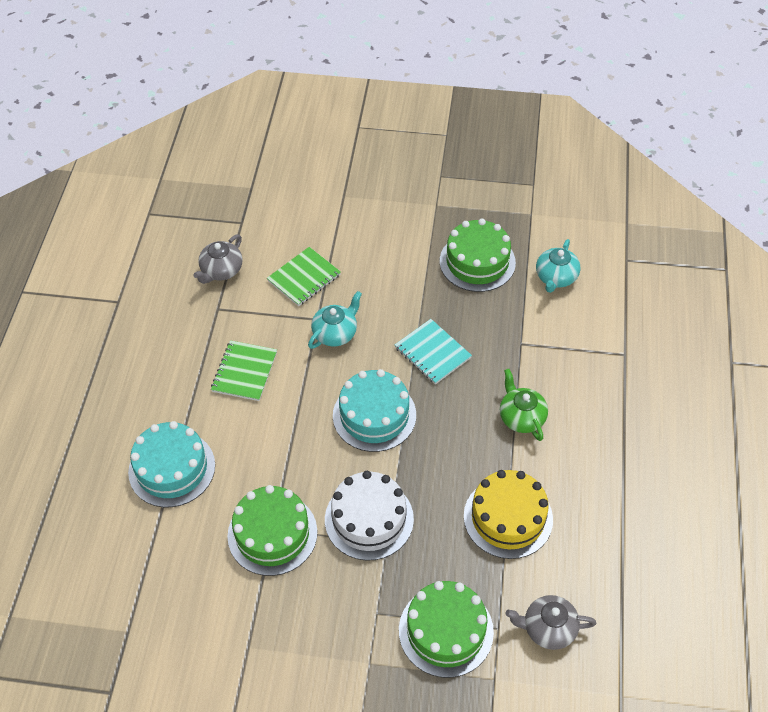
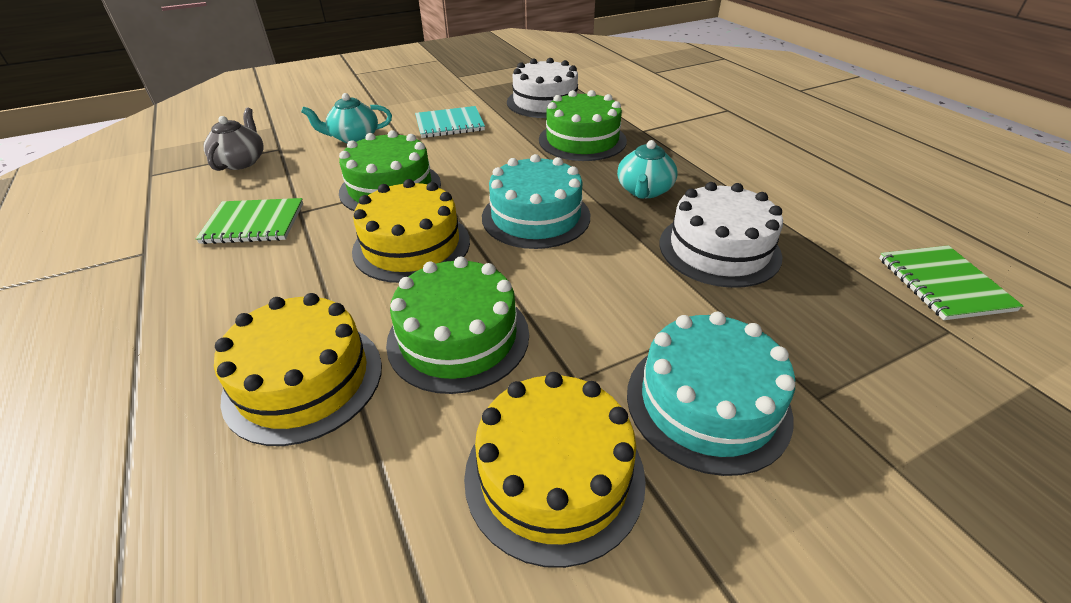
green teapot: [500,369,548,441] = 1 -> none = 0
grey teapot: [193,234,242,284] [505,595,596,650] = 2 -> [203,108,264,171] = 1
white cake: [325,471,414,561] = 1 -> [507,58,578,118] [660,182,783,288] = 2
yellow cake: [464,470,553,559] = 1 -> [214,293,382,446] [352,179,470,283] [464,372,646,568] = 3

